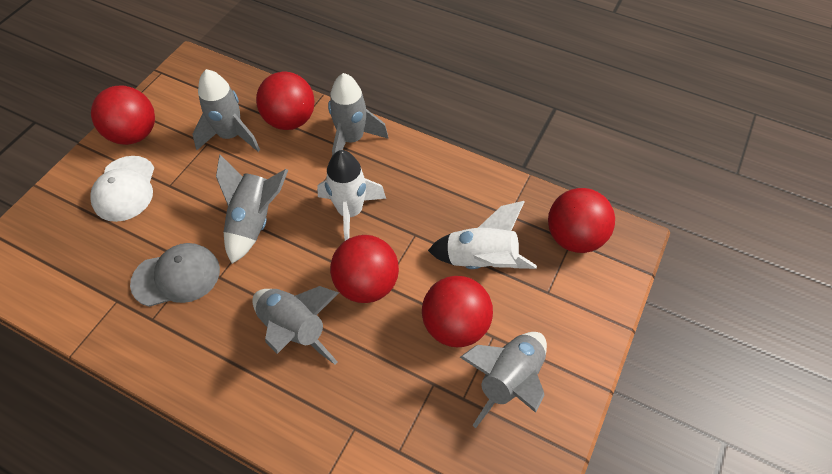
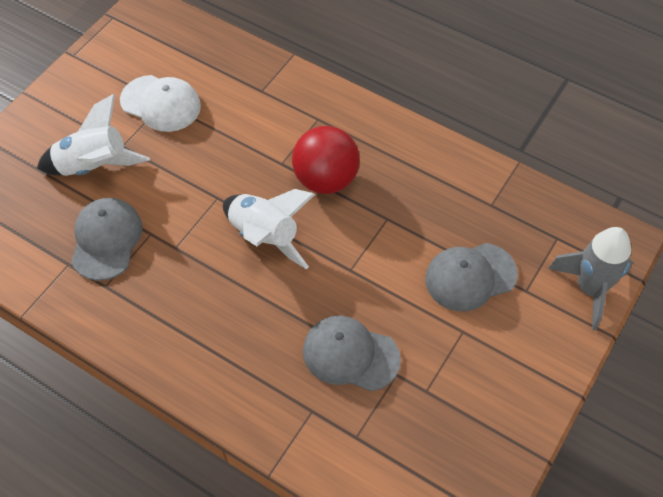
grey cap: [130,243,220,307] = 1 -> [71,198,143,281] [303,315,401,391] [425,243,518,311] = 3
grey rocket: [192,69,260,152] [216,155,288,264] [252,286,339,365] [328,73,388,156] [460,332,547,428] = 5 -> [548,227,633,330] = 1
red ball: [91,86,155,145] [256,72,315,130] [330,235,399,303] [422,276,493,347] [548,188,615,253] = 5 -> [292,126,360,194] = 1

